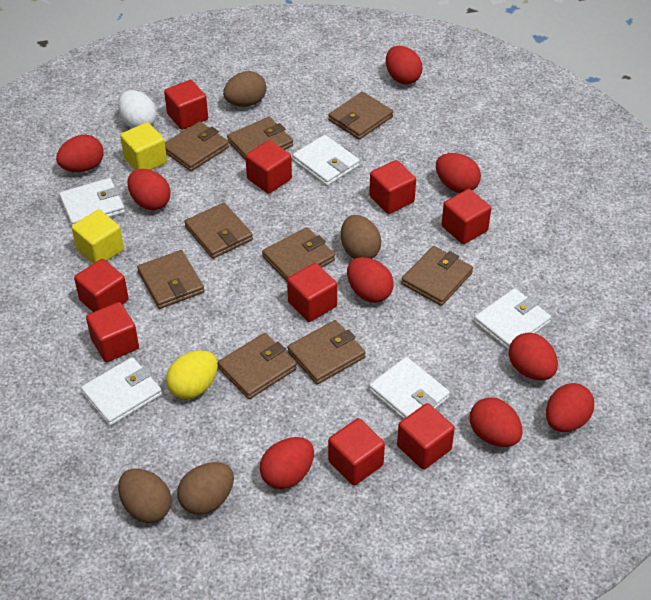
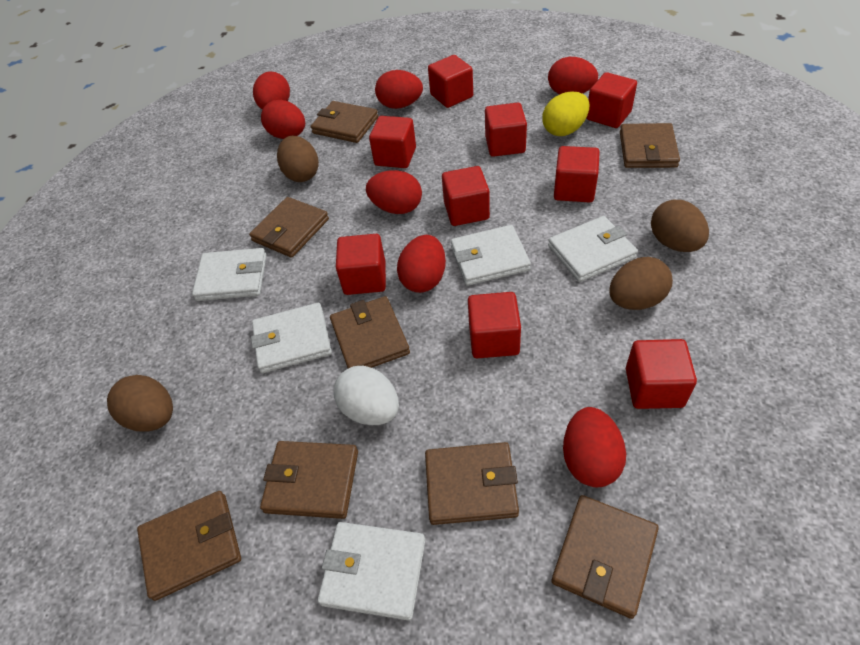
brown wallet: [137,250,204,309] [165,121,229,171] [184,203,253,259] [217,333,297,399] [227,117,293,160] [262,227,335,282] [287,320,366,385] [328,92,393,140] [401,246,473,306] = 9 -> [137,491,241,601] [249,197,329,258] [260,441,358,519] [311,101,378,143] [330,296,410,369] [425,442,519,525] [551,495,659,619] [620,123,680,168] = 8
red egg: [56,135,103,172] [127,169,171,210] [260,437,314,489] [347,257,394,303] [386,46,422,85] [436,153,481,193] [470,397,523,447] [509,332,558,380] [546,383,594,432] = 9 -> [253,71,290,110] [261,100,305,139] [366,170,422,214] [375,70,423,109] [397,235,446,293] [548,57,598,94] [563,407,626,487] = 7
yellow cube: [72,210,124,264] [120,122,167,170] = 2 -> none = 0

